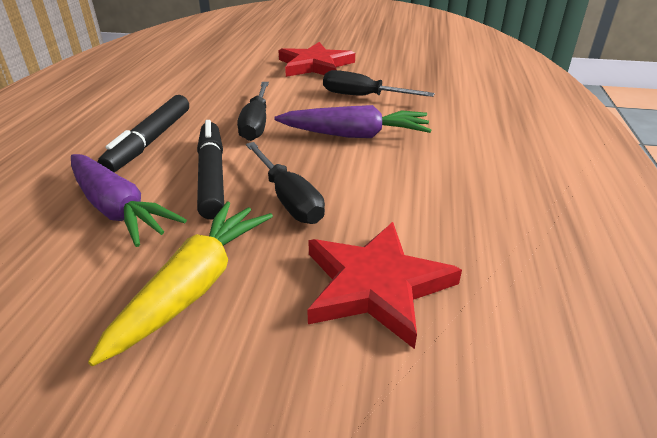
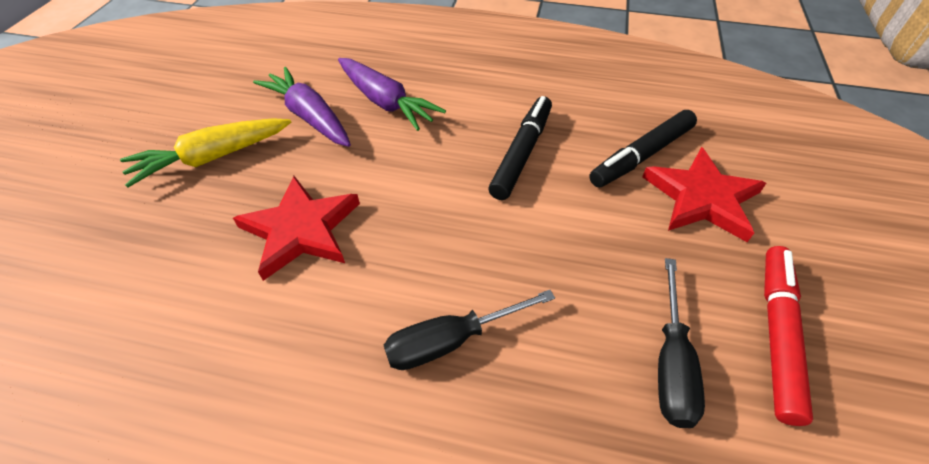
black screwdriver: [237,82,269,141] [246,142,325,224] [323,70,435,97] = 3 -> [384,290,555,370] [658,258,705,428] = 2
red marker: none = 0 -> [764,246,813,426] = 1

